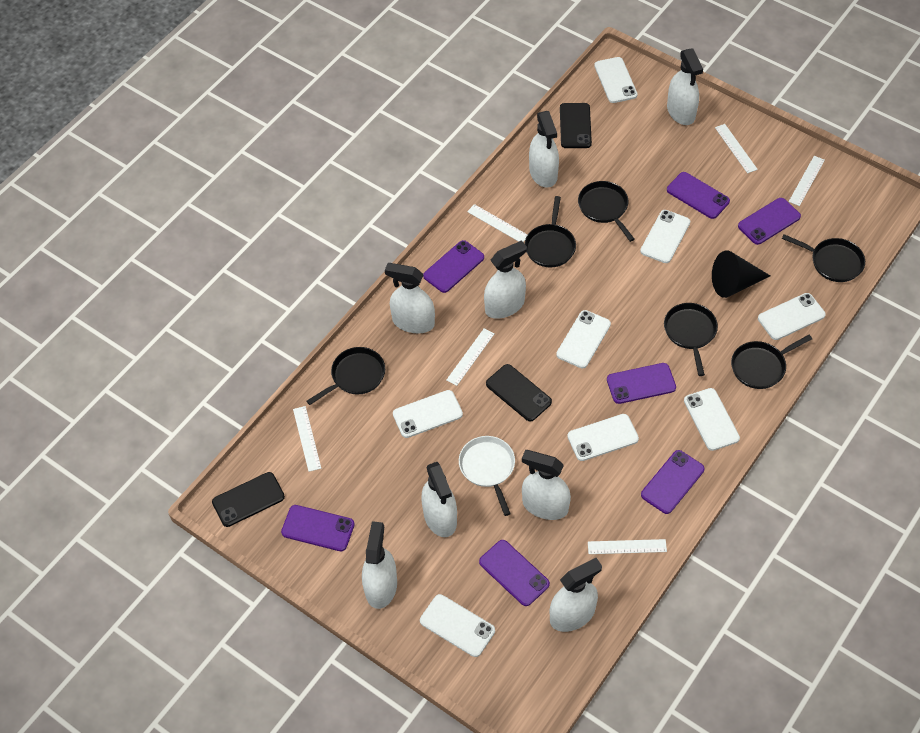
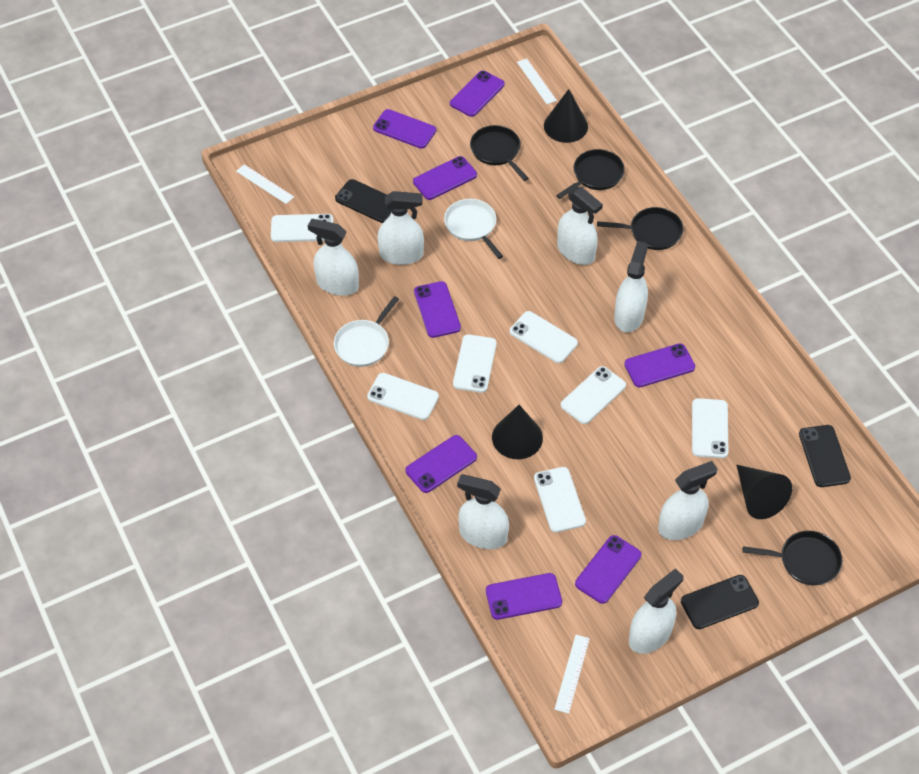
black cone: [712,250,770,298] = 1 -> [492,405,543,459] [544,89,588,143] [737,465,792,519] = 3
black pan: [306,347,385,405] [525,196,576,267] [578,181,635,242] [664,303,718,376] [731,335,812,389] [782,234,865,282] = 6 -> [470,125,529,181] [556,149,625,199] [597,207,683,250] [743,531,842,585] = 4
purple phone: [281,505,355,551] [423,240,484,293] [479,540,550,606] [607,363,676,404] [641,450,705,514] [667,172,730,219] [738,198,801,245] = 7 -> [373,109,436,149] [405,435,477,493] [413,156,477,200] [414,281,461,338] [450,71,505,117] [486,573,562,620] [575,535,641,604] [624,343,695,387] = 8
white pan: [459,436,515,516] = 1 -> [334,296,399,367] [444,199,503,259] = 2
white phone: [393,390,463,438] [420,594,495,657] [556,310,611,368] [567,414,639,461] [594,57,637,103] [640,210,690,263] [684,388,740,451] [758,293,826,340] = 8 -> [271,214,333,242] [367,373,439,420] [453,334,497,393] [510,311,578,363] [534,467,586,533] [561,366,626,424] [692,398,728,458] = 7
white ruler: [293,406,321,472] [446,328,495,386] [467,204,527,242] [588,539,667,554] [715,124,758,173] [789,156,825,206] = 6 -> [236,164,294,204] [517,58,557,104] [554,635,590,714] = 3
white spray bottle: [362,521,397,609] [385,263,435,334] [421,462,457,537] [484,240,527,319] [522,450,571,520] [529,111,559,188] [550,558,602,632] [667,49,703,125] = 8 -> [308,219,359,296] [377,191,424,265] [457,474,509,549] [557,187,603,265] [614,241,648,333] [629,568,683,654] [658,461,717,540] = 7

